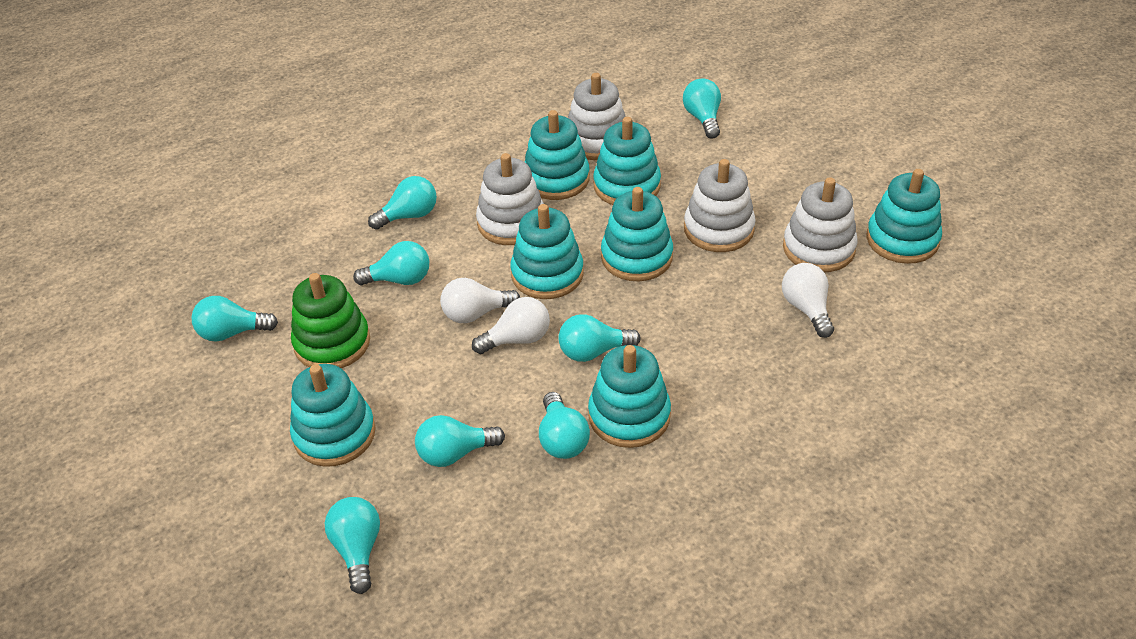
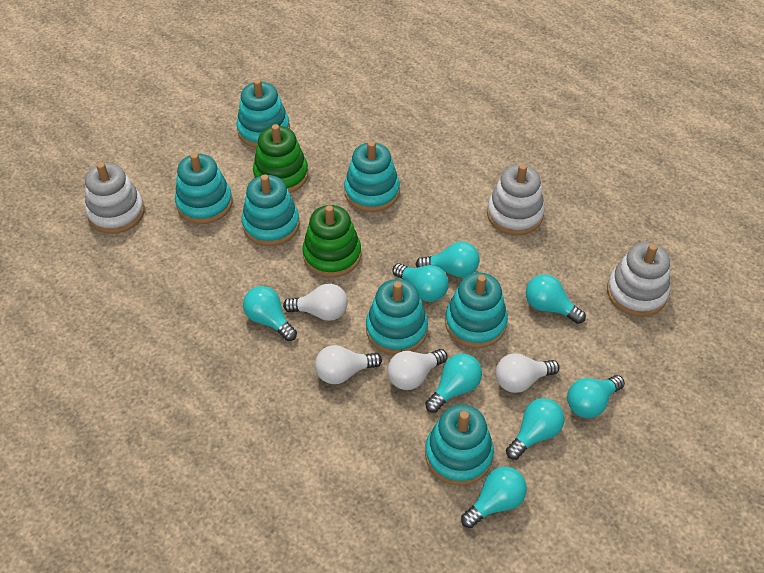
green stacking toy: [291,273,370,368] = 1 -> [253,124,308,193] [302,205,361,278] = 2
white light bulb: [440,278,520,323] [472,297,550,354] [782,263,834,338] = 3 -> [283,283,348,321] [315,345,382,384] [387,349,448,390] [495,353,560,393] = 4
white stacking toy: [476,153,544,245] [568,73,626,160] [684,159,756,252] [783,177,858,272] = 4 -> [85,162,145,234] [487,164,545,235] [607,242,670,317] = 3

